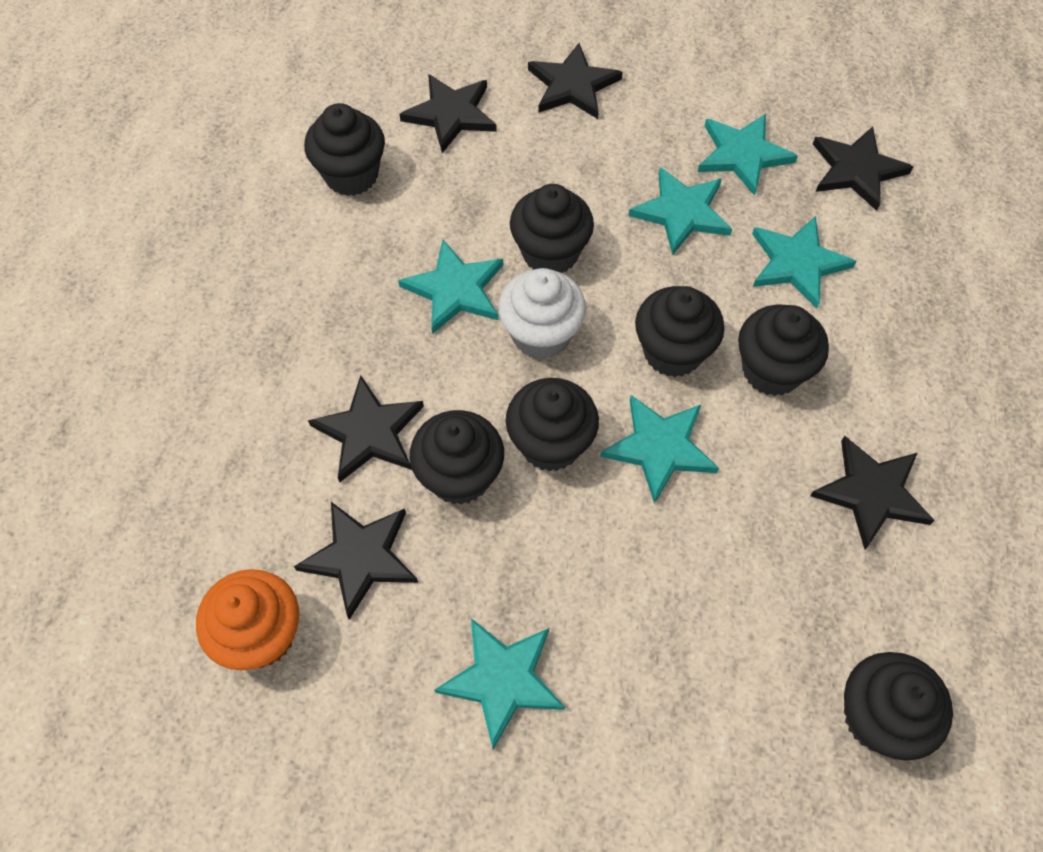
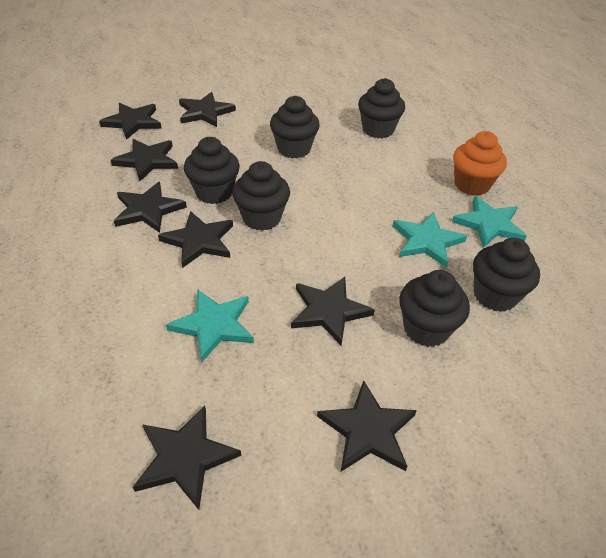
black cupcake: [304,103,385,196] [410,410,504,505] [506,378,599,472] [510,184,594,273] [635,286,724,377] [738,305,829,396] [844,652,953,761] = 7 -> [184,137,240,204] [232,161,290,231] [270,96,320,158] [358,78,405,138] [399,270,470,347] [473,238,540,312] = 6
black star: [294,502,418,620] [308,375,424,482] [400,74,497,153] [528,43,623,119] [810,436,935,549] [813,127,913,211] = 6 -> [99,103,162,140] [111,139,178,181] [114,182,187,233] [133,405,241,510] [158,211,233,268] [179,92,236,127] [291,277,375,346] [317,380,417,472] = 8
turquoise star: [398,240,503,334] [435,618,565,749] [600,395,719,503] [628,167,732,255] [698,114,798,196] [752,216,856,309] = 6 -> [166,289,254,363] [393,212,467,268] [452,196,527,248] = 3
white cupcake: [498,268,586,359] = 1 -> none = 0

